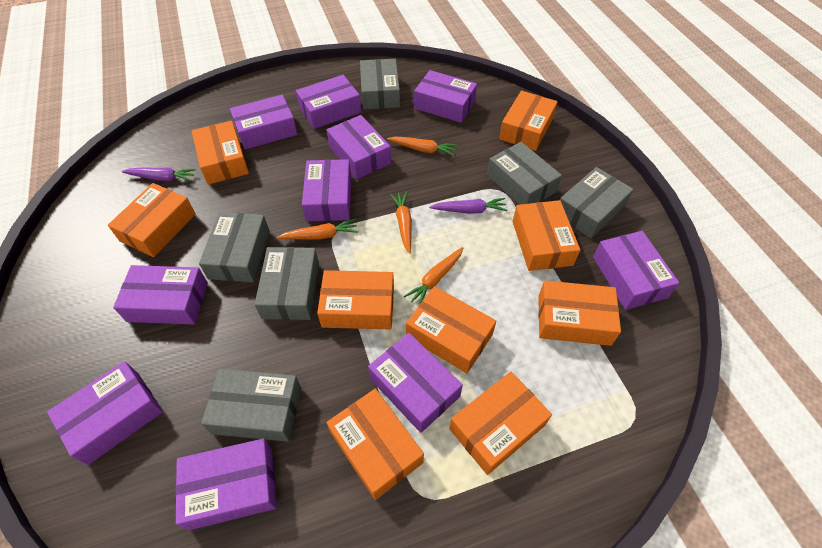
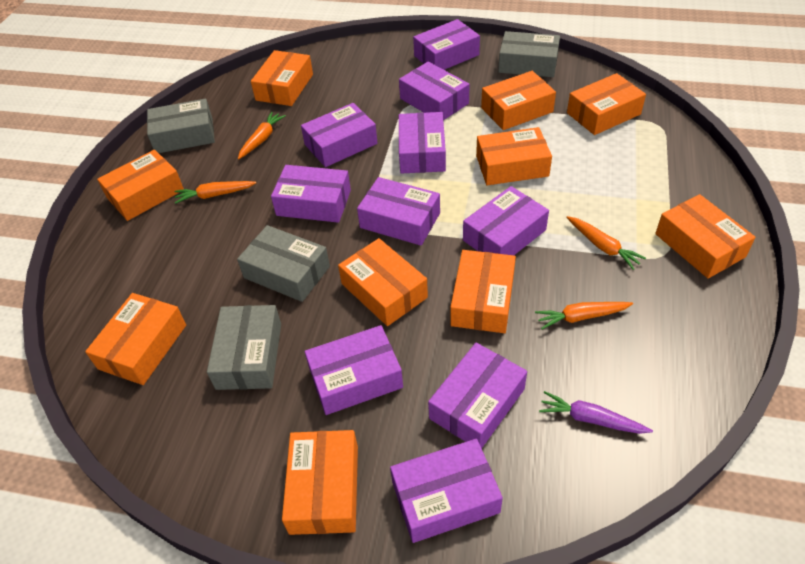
grey box: [199,212,270,283] [201,369,301,442] [255,247,319,320] [360,59,400,109] [487,142,562,205] [560,167,634,239] = 6 -> [147,99,215,153] [207,305,281,390] [237,225,330,302] [498,31,560,77] = 4
orange box: [108,183,196,257] [192,121,249,185] [317,270,394,329] [326,389,424,500] [406,286,496,373] [449,371,552,475] [499,91,558,151] [512,200,580,271] [538,280,621,346] = 9 -> [85,293,186,385] [97,150,184,221] [251,50,313,106] [282,430,358,535] [338,238,428,326] [450,250,516,333] [476,127,552,185] [481,71,556,130] [567,73,646,135] [655,194,756,279] = 10
purple carrot: [122,168,196,181] [429,198,508,214] = 2 -> [539,391,653,434] = 1

